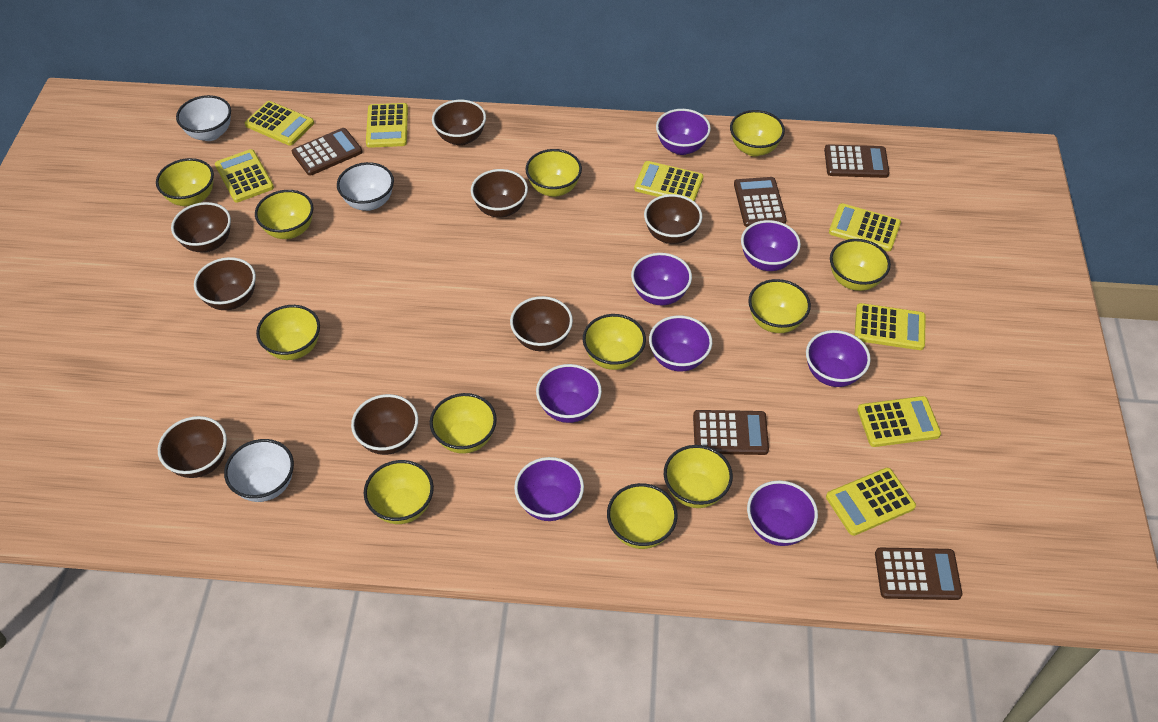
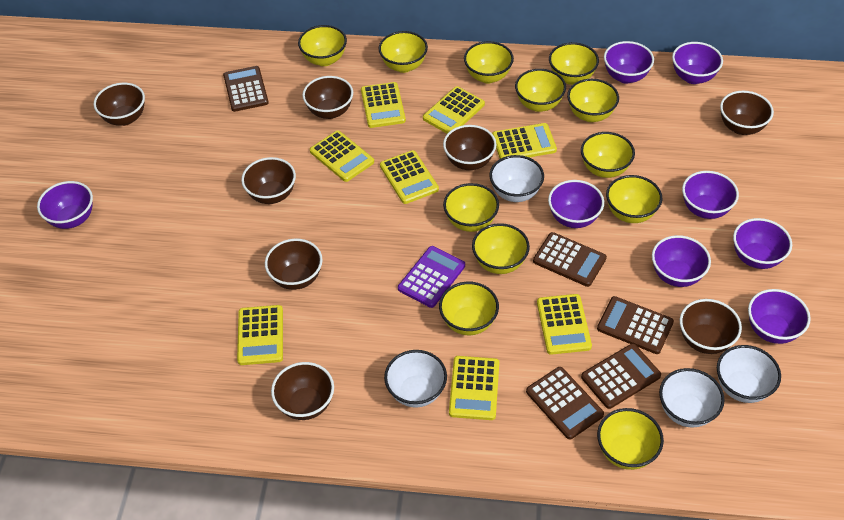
purple calculator: none = 0 -> [398,246,465,308] = 1
white bowl: [176,95,231,141] [224,439,294,502] [337,162,394,211] = 3 -> [384,350,447,408] [490,155,544,202] [659,368,725,428] [717,345,781,403] = 4

